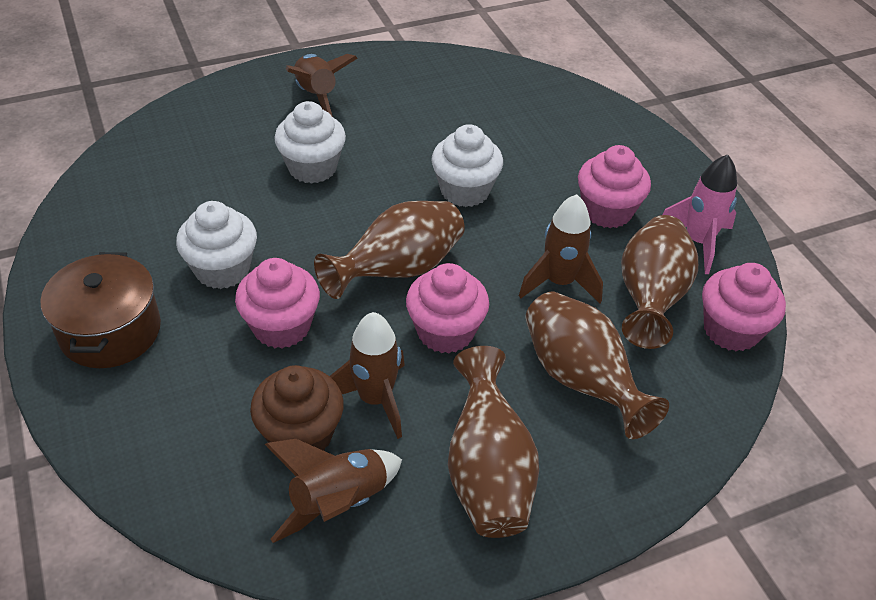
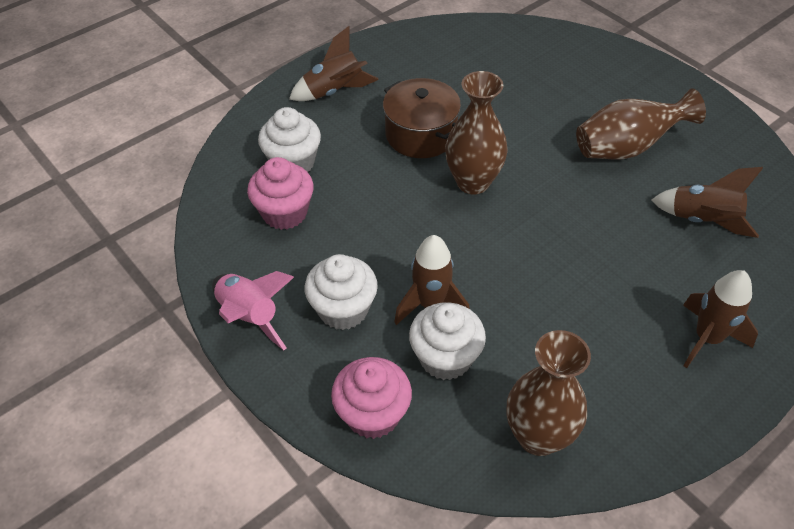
brown cupcake: [250,365,344,451] = 1 -> none = 0
brown vase: [314,201,465,299] [448,346,539,538] [525,292,669,439] [621,215,698,349] = 4 -> [445,71,508,194] [507,330,591,456] [576,89,706,159] = 3
pink cupcake: [235,258,320,348] [406,263,489,353] [578,145,651,228] [702,263,786,351] = 4 -> [247,157,314,230] [331,357,412,439] = 2

